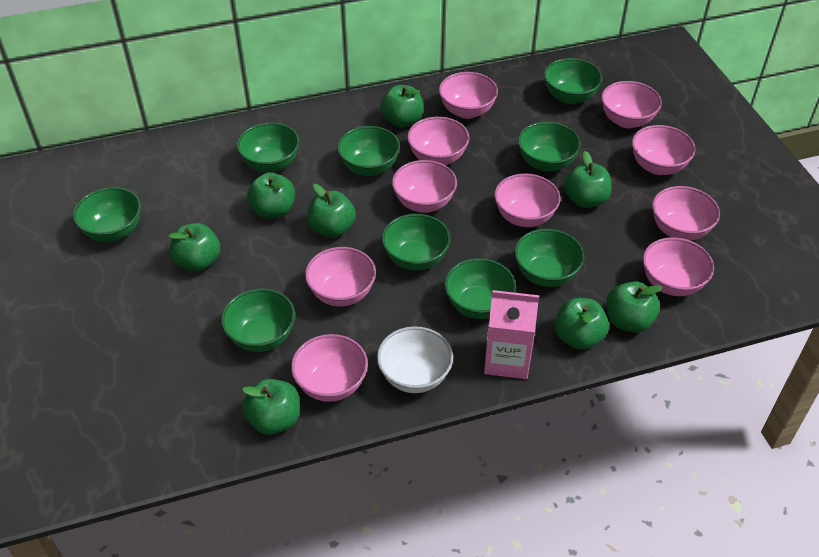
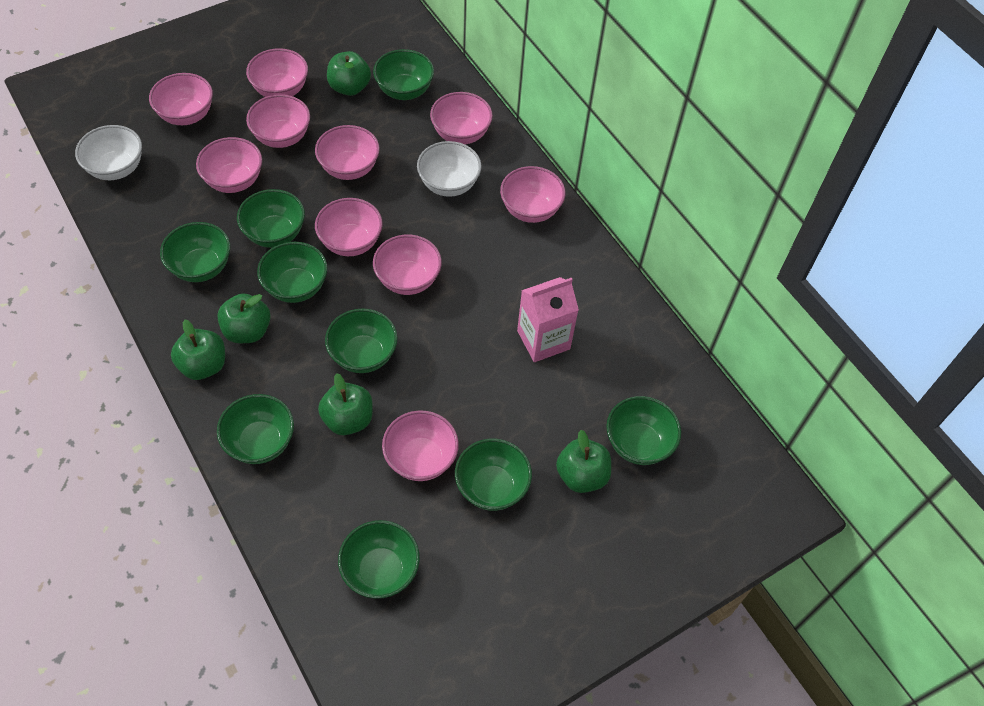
green apple: [168,223,220,272] [242,379,300,435] [247,173,295,219] [307,184,356,238] [380,85,424,128] [555,298,609,350] [564,151,612,208] [606,281,662,333] = 8 -> [171,320,225,380] [217,293,271,343] [318,373,373,435] [327,51,371,96] [556,430,611,493] = 5
white bowl: [377,326,453,393] = 1 -> [75,125,142,180] [417,141,482,197] = 2

